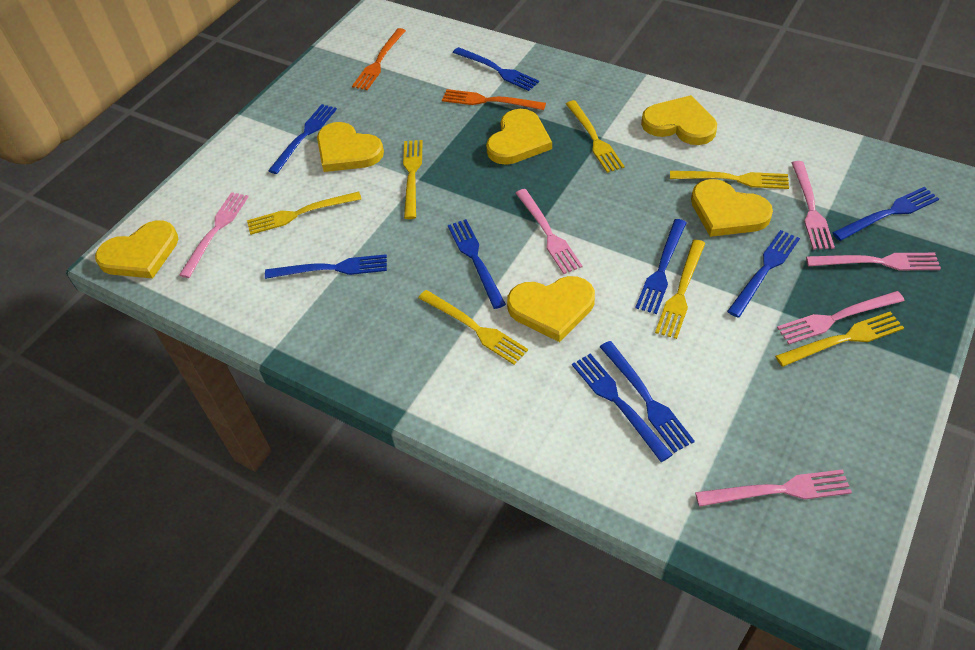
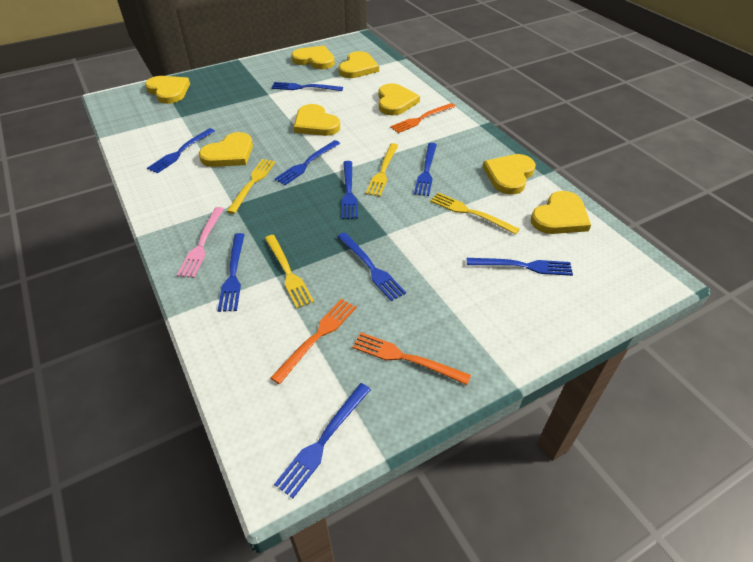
orange fork: [352,28,406,90] [442,89,546,110] = 2 -> [270,299,357,384] [352,332,471,385] [390,103,456,133] = 3
pink fork: [179,192,249,278] [516,189,583,274] [695,469,852,507] [777,291,905,344] [792,161,835,250] [806,253,941,271] = 6 -> [177,207,224,278] = 1
yellow fork: [247,191,362,235] [403,140,423,219] [418,290,528,365] [566,100,625,173] [655,240,705,339] [670,171,789,189] [775,312,904,367] = 7 -> [226,159,275,214] [265,235,314,308] [366,143,398,197] [430,193,520,235] = 4
yellow heart: [95,221,178,279] [317,122,384,172] [486,109,552,165] [507,276,595,342] [641,95,717,145] [691,179,773,237] = 6 -> [145,76,190,104] [199,132,253,167] [292,46,335,69] [294,104,340,136] [338,51,379,78] [378,83,420,115] [483,154,536,194] [531,191,591,234] = 8

